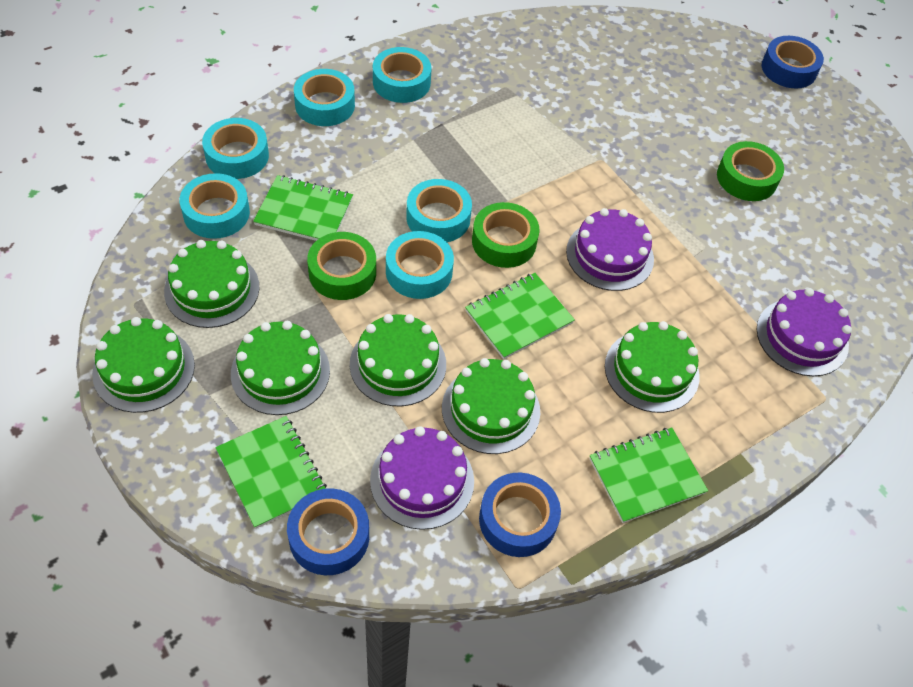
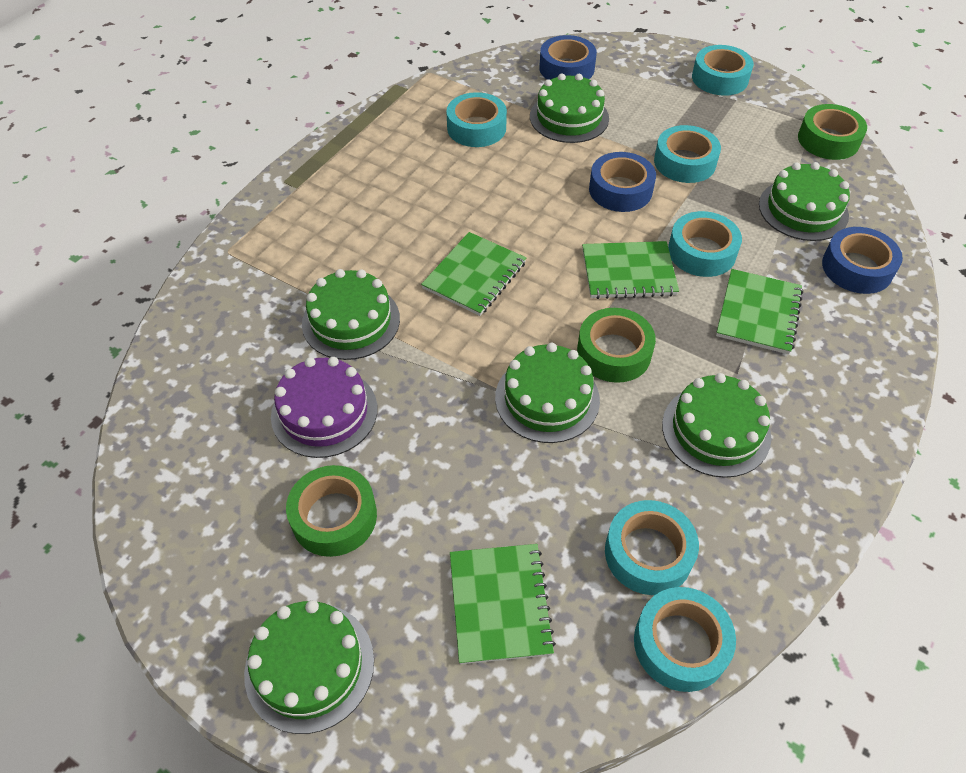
purple cake: [370,426,474,530] [566,208,654,291] [757,288,852,376] = 3 -> [271,357,378,458] = 1

